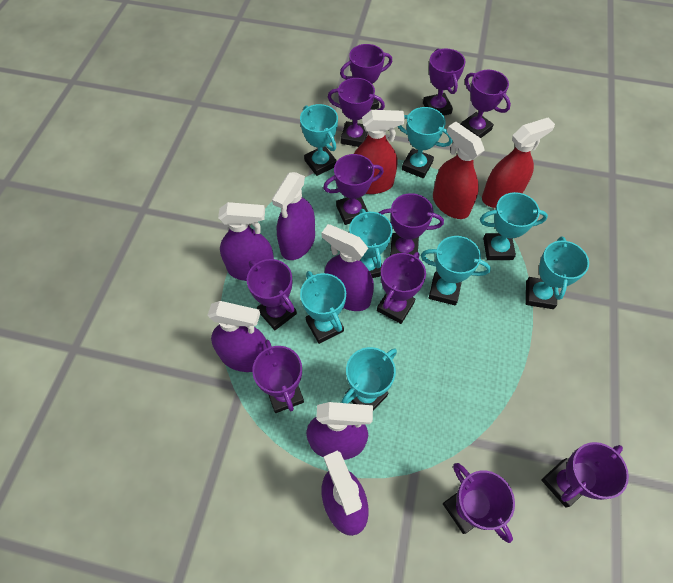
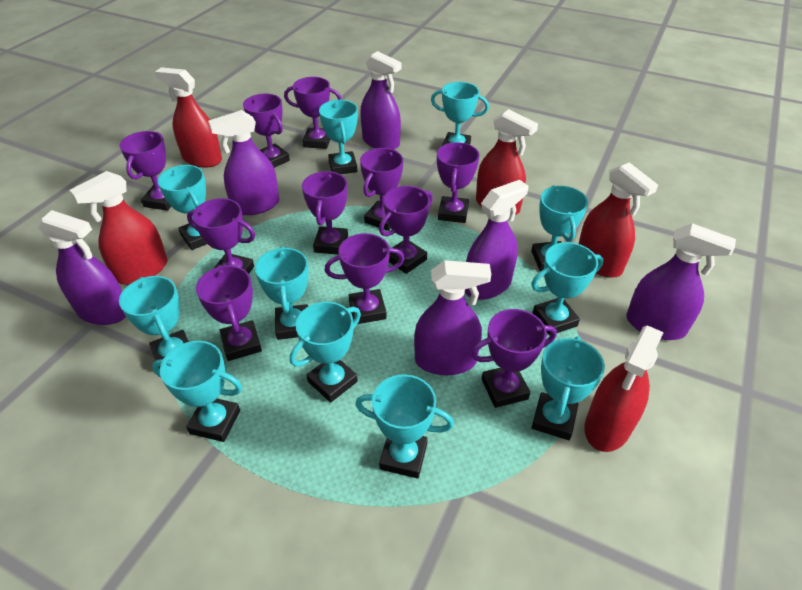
red spray bottle: [354,110,405,194] [433,122,485,219] [482,117,555,208] = 3 -> [70,171,167,285] [155,67,222,167] [476,109,538,215] [579,162,658,278] [585,325,664,452] = 5
turquoise trophy: [300,104,338,176] [300,271,346,344] [342,347,397,410] [349,209,393,278] [398,107,453,178] [421,236,491,305] [480,192,548,260] [526,236,589,309] = 8 -> [119,276,189,368] [152,341,242,442] [158,165,207,250] [255,246,309,340] [290,302,361,403] [319,100,358,174] [355,374,454,478] [431,82,489,146] [531,185,588,271] [531,242,603,335] [532,336,605,440] = 11

